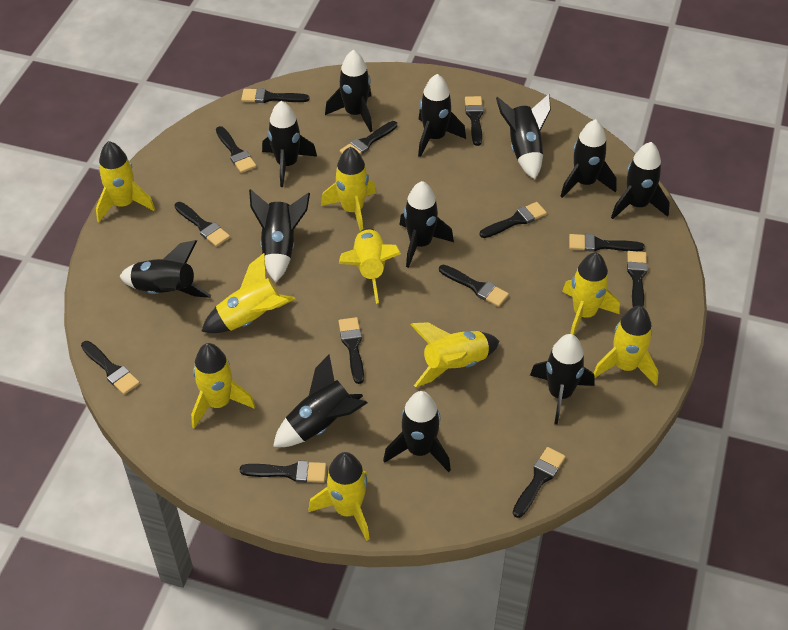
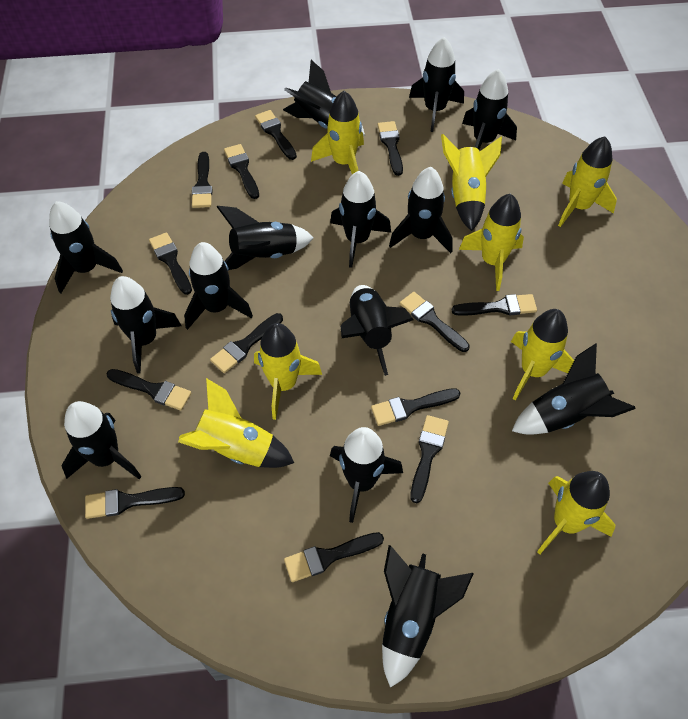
black rocket: [119,240,212,298] [249,189,310,282] [262,101,317,187] [273,355,367,447] [325,50,372,132] [383,391,451,472] [399,181,454,268] [418,74,466,157] [496,94,551,179] [530,334,595,425] [560,119,617,198] [611,142,670,219] = 12 -> [49,201,123,293] [61,401,142,479] [110,276,182,374] [184,242,253,330] [217,206,314,270] [283,60,365,136] [330,171,391,268] [330,427,403,523] [341,285,414,376] [382,545,474,688] [389,167,453,253] [409,37,464,132] [462,69,517,149] [512,343,636,435] = 14
yellow rocket: [96,141,155,222] [191,343,255,428] [201,253,295,333] [308,452,369,541] [321,147,376,231] [339,228,401,304] [410,322,499,387] [562,252,620,335] [594,306,659,386] = 9 -> [178,378,294,468] [254,323,322,420] [311,91,364,175] [441,134,502,231] [459,194,524,291] [511,309,574,400] [537,471,616,554] [558,136,617,227] = 8

